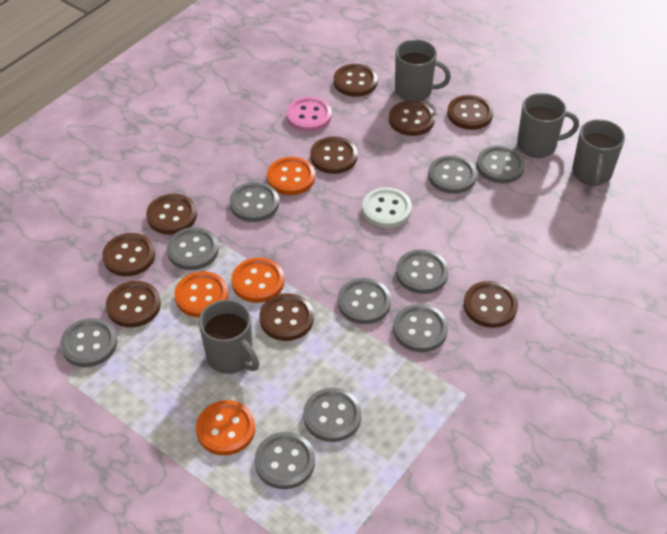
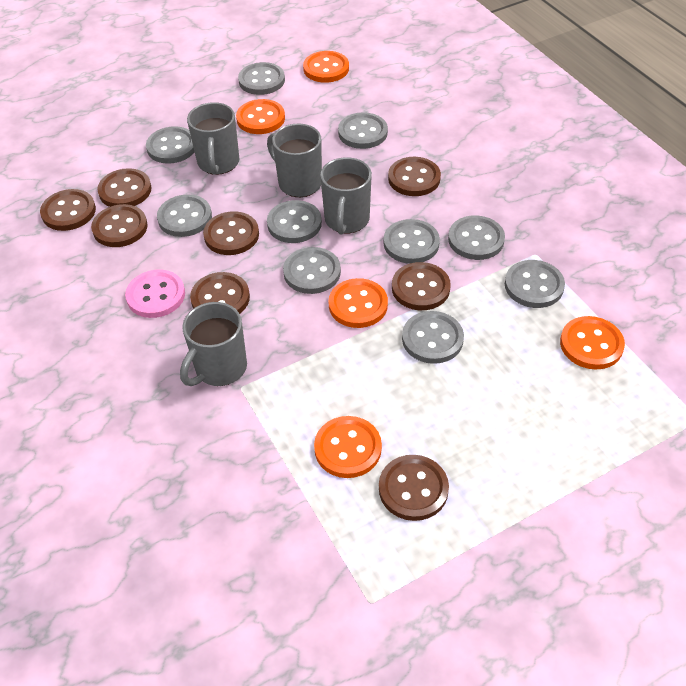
brown button: [102,233,155,276] [106,281,161,328] [146,194,197,235] [259,293,314,341] [310,136,358,174] [334,64,378,97] [389,101,435,136] [447,95,493,130] [464,281,518,328] = 9 -> [40,189,96,231] [91,204,148,247] [97,168,151,207] [190,272,250,314] [203,211,259,255] [379,455,449,521] [388,157,441,196] [392,262,451,310] = 8
orange button: [174,271,228,317] [196,400,255,455] [231,258,284,303] [267,157,315,195] = 4 -> [236,99,285,134] [303,51,349,83] [314,416,382,478] [329,278,388,328] [560,316,625,370] = 5
white button: [362,187,412,228] = 1 -> none = 0

